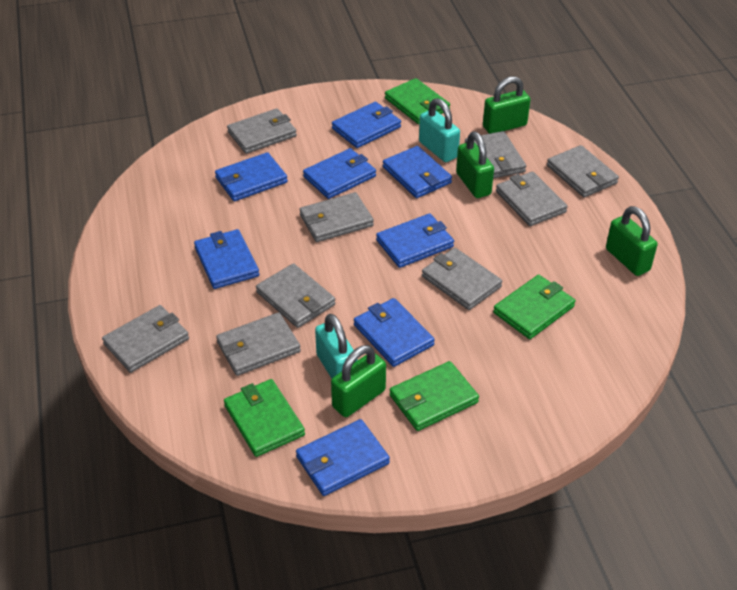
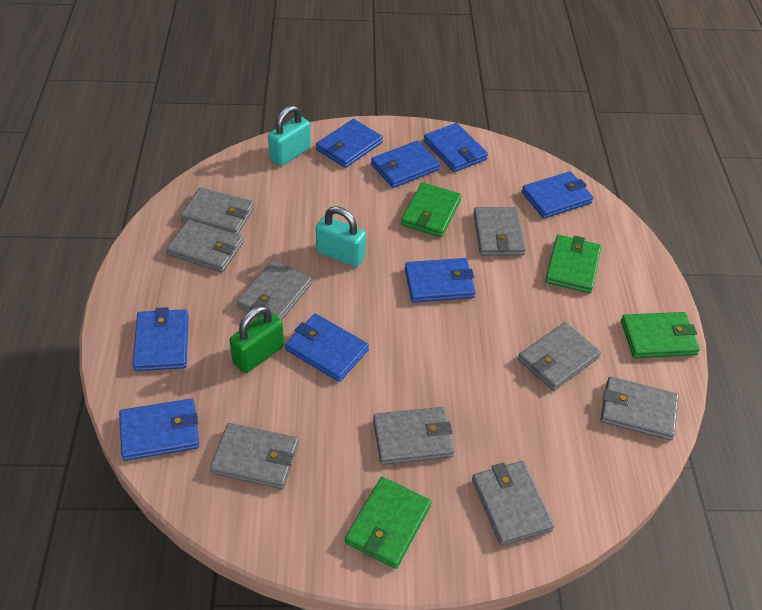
green padlock: [331,345,386,417] [456,132,494,198] [483,76,530,134] [606,206,658,276] = 4 -> [230,306,284,373] = 1

